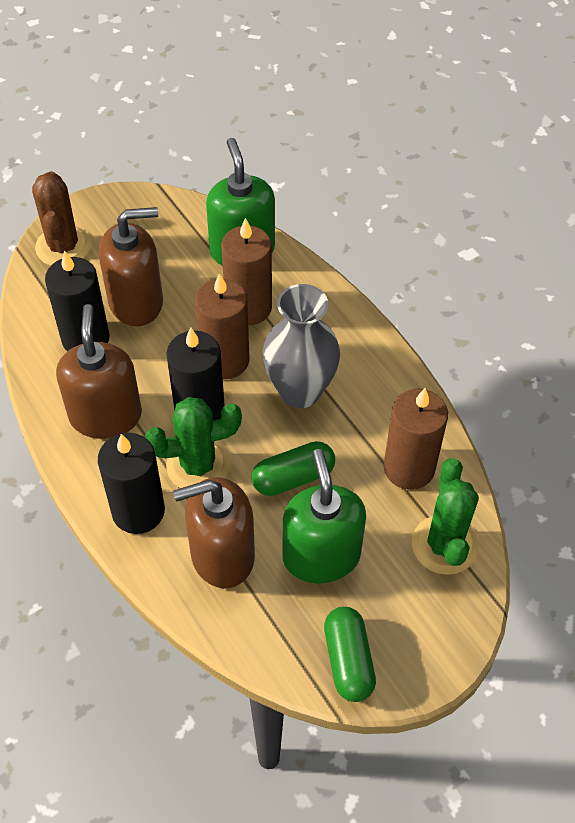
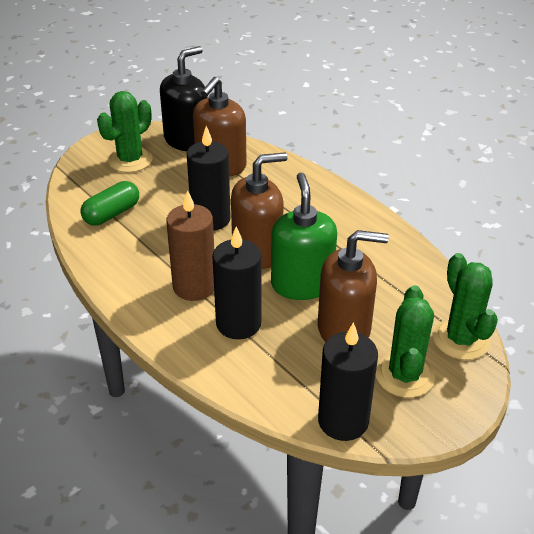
black soap dispenser: none = 0 -> [160,46,207,151] = 1
brown cactus: [32,171,91,266] = 1 -> none = 0
brown candle: [195,273,250,379] [221,218,272,325] [384,388,448,490] = 3 -> [166,190,214,301] = 1
green cactus: [145,397,242,488] [412,458,479,575] = 2 -> [97,91,153,172] [376,285,435,398] [433,253,498,360] = 3
green capsule: [251,441,335,496] [324,607,376,702] = 2 -> [80,181,139,225] = 1
green soap dispenser: [206,138,275,266] [282,449,366,583] = 2 -> [271,173,337,300] = 1
grey vase: [262,284,340,408] = 1 -> none = 0

